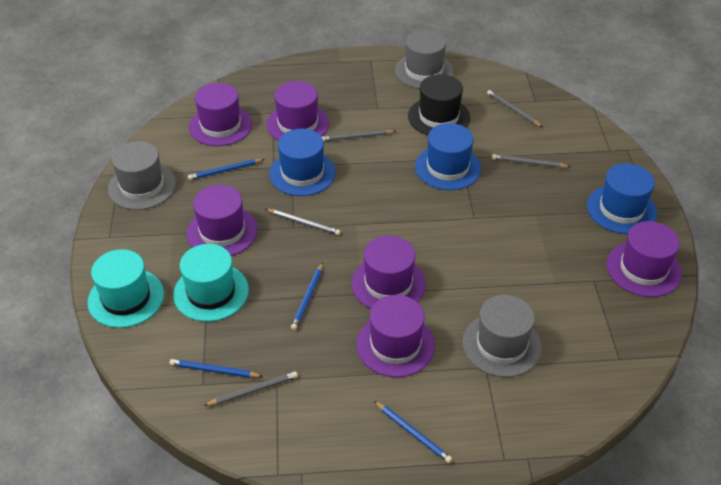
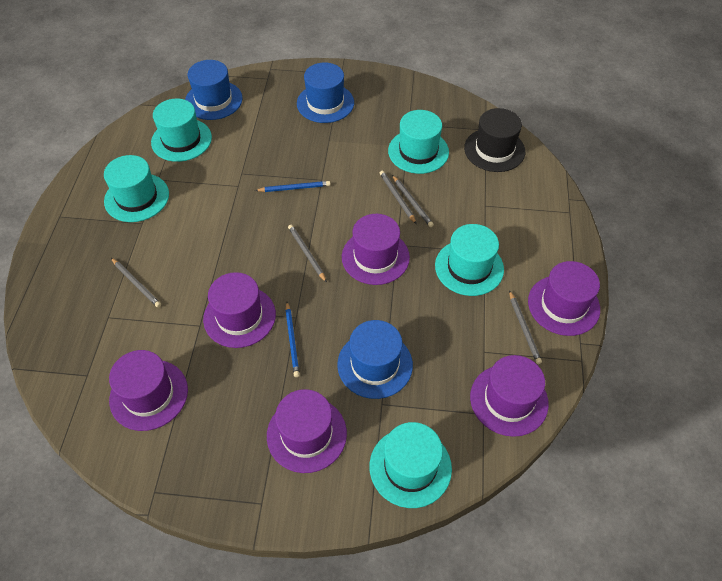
blue pencil: [170,359,263,378] [188,159,265,180] [291,263,323,330] [374,401,452,463] = 4 -> [255,181,331,192] [285,302,300,377] = 2
grey hat: [108,141,176,210] [395,30,454,89] [462,295,542,377] = 3 -> none = 0
turquoise hat: [87,249,164,328] [173,244,249,322] = 2 -> [104,155,169,222] [151,99,212,162] [369,422,452,508] [388,110,449,174] [435,224,504,296] = 5

